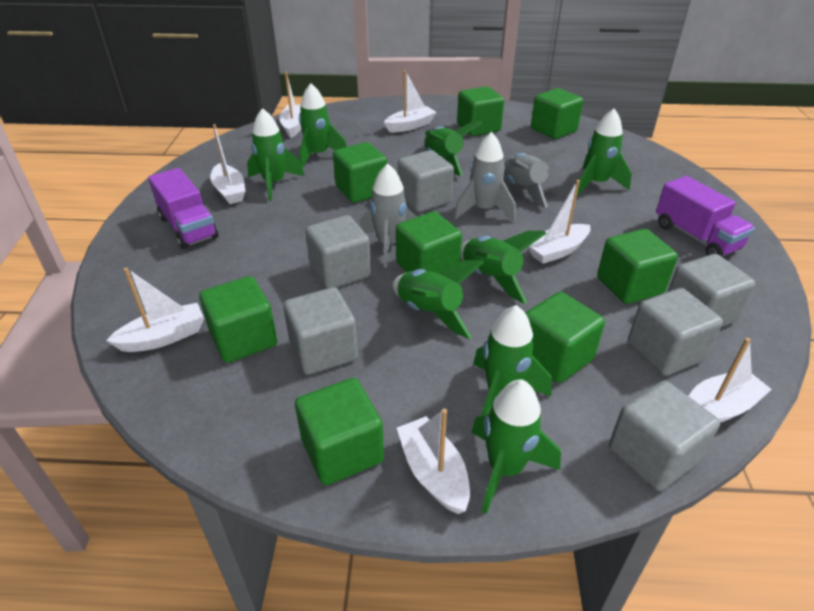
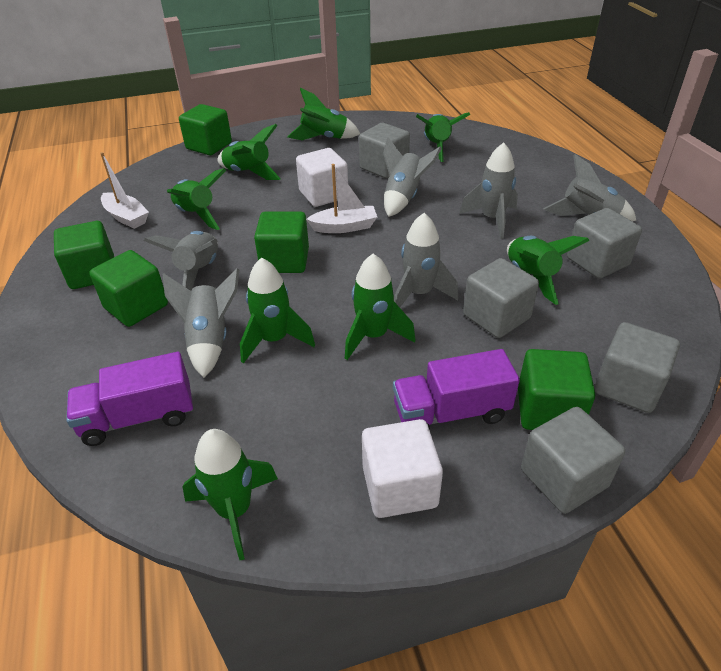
green cube: [199,276,277,363] [295,378,384,485] [333,142,387,203] [396,211,462,273] [457,86,504,136] [525,292,605,383] [531,88,583,139] [597,229,678,304] = 8 -> [54,221,114,289] [89,250,168,327] [179,104,232,155] [254,211,309,273] [518,349,595,430] = 5
grey cube: [283,287,358,375] [305,215,371,289] [398,150,454,212] [609,380,720,491] [628,288,723,376] [668,254,755,327] = 6 -> [359,123,410,178] [463,258,539,338] [521,407,625,514] [567,208,642,279] [594,322,680,413] = 5
grey rocket: [360,163,417,268] [454,132,516,221] [504,149,570,208] = 3 -> [144,231,218,291] [163,268,239,378] [383,137,442,217] [394,213,458,307] [459,142,518,239] [544,154,637,222] = 6
white boat: [106,268,204,352] [210,124,246,204] [279,72,301,138] [384,70,437,132] [397,408,470,514] [528,180,590,264] [689,338,772,423] = 7 -> [100,152,149,229] [306,164,377,233] = 2
white cube: none = 0 -> [296,148,348,207] [362,419,443,518] = 2

